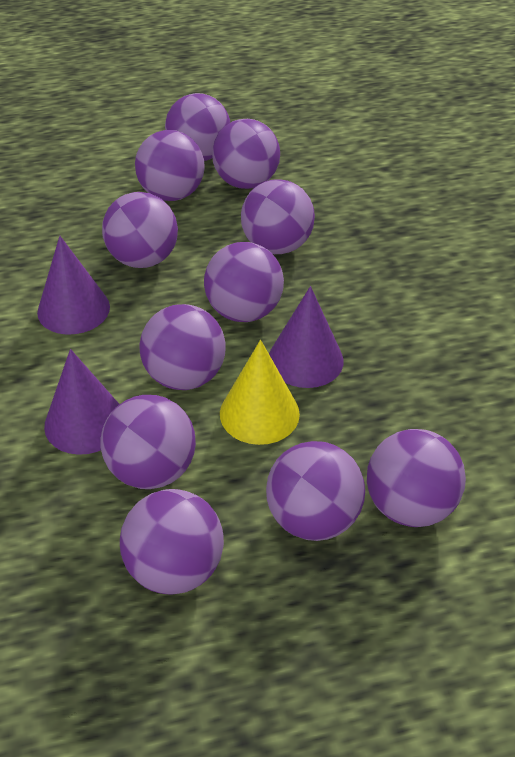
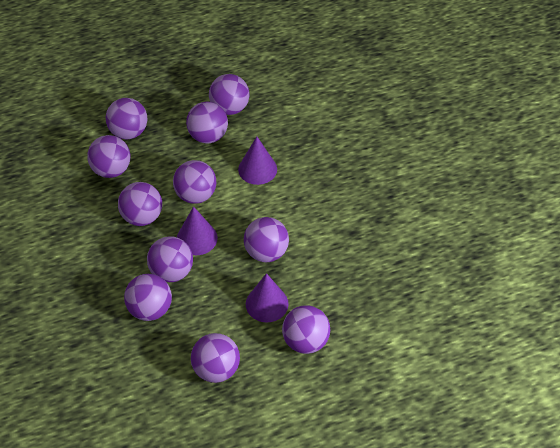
yellow cone: [220,340,300,445] = 1 -> none = 0

